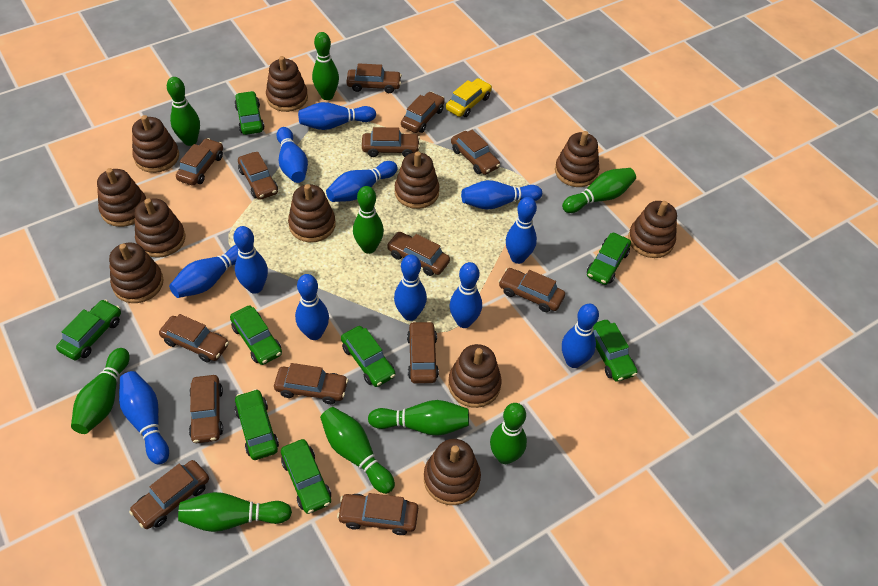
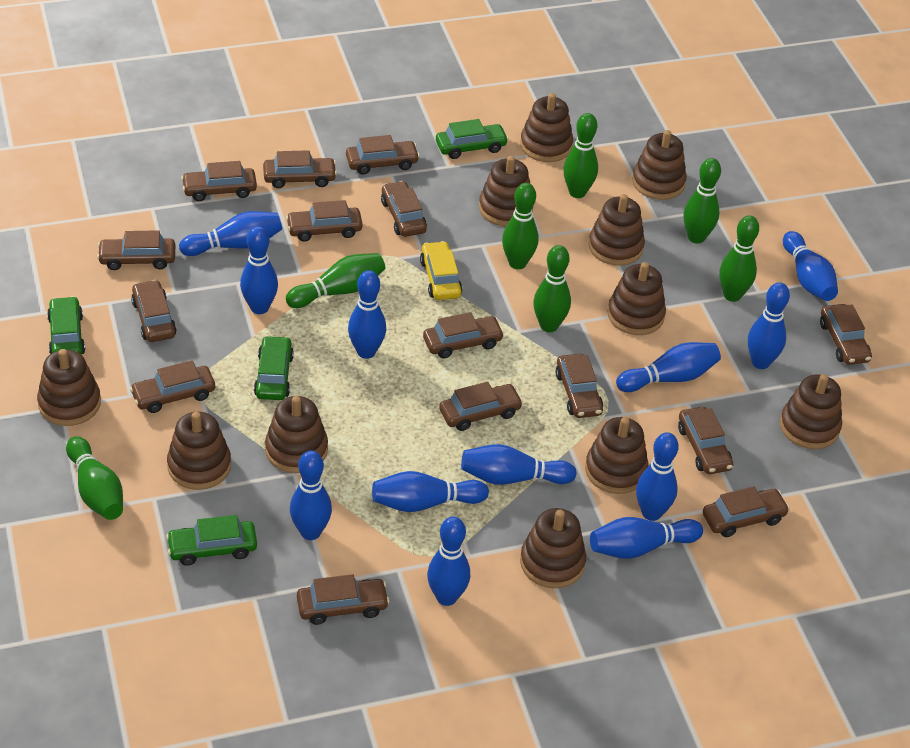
brown car: [129,460,209,529] [159,314,229,362] [176,138,223,186] [189,375,223,443] [238,152,278,200] [274,363,348,404] [337,493,418,535] [346,63,402,93] [362,127,420,157] [387,232,450,276] [401,92,445,133] [407,321,439,384] [451,130,500,175] [498,268,565,312] = 14 -> [97,230,175,270] [130,360,215,413] [131,280,177,342] [181,161,257,201] [263,150,337,188] [286,200,363,242] [297,574,390,625] [346,135,420,175] [381,181,427,237] [423,312,504,358] [439,382,523,431] [556,354,603,418] [678,407,733,474] [703,486,790,537] [820,304,872,365] = 15
green bowling pin: [71,348,130,434] [167,77,200,146] [178,492,292,532] [312,32,339,100] [320,407,395,494] [353,186,384,254] [368,400,469,436] [490,403,527,464] [562,168,636,213] = 9 -> [66,436,123,520] [286,253,385,308] [502,183,538,269] [533,245,571,332] [563,113,598,198] [683,158,721,244] [720,216,759,302] = 7
green car: [56,299,121,360] [230,305,282,365] [234,91,265,135] [235,389,279,460] [281,439,331,514] [341,326,396,387] [587,233,631,285] [593,320,637,382] = 8 -> [47,296,85,355] [166,515,257,566] [254,336,294,400] [436,119,509,159] = 4

